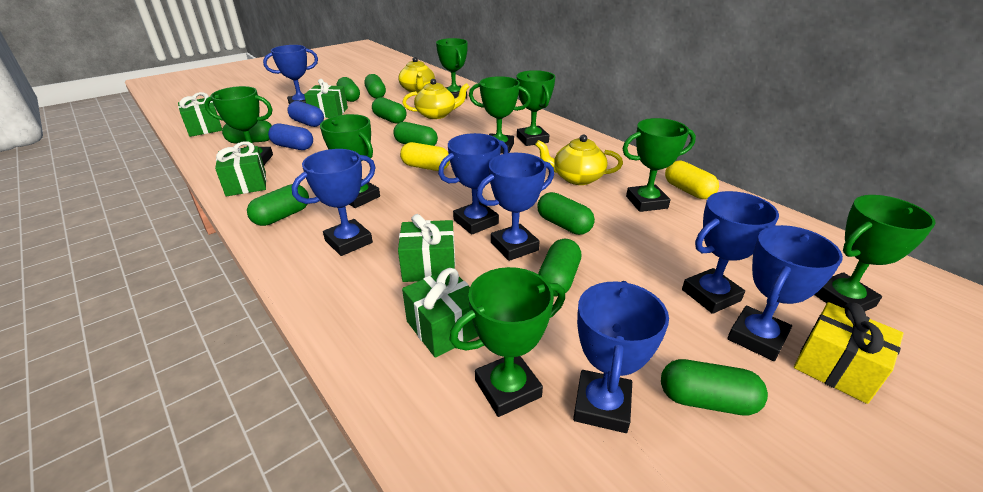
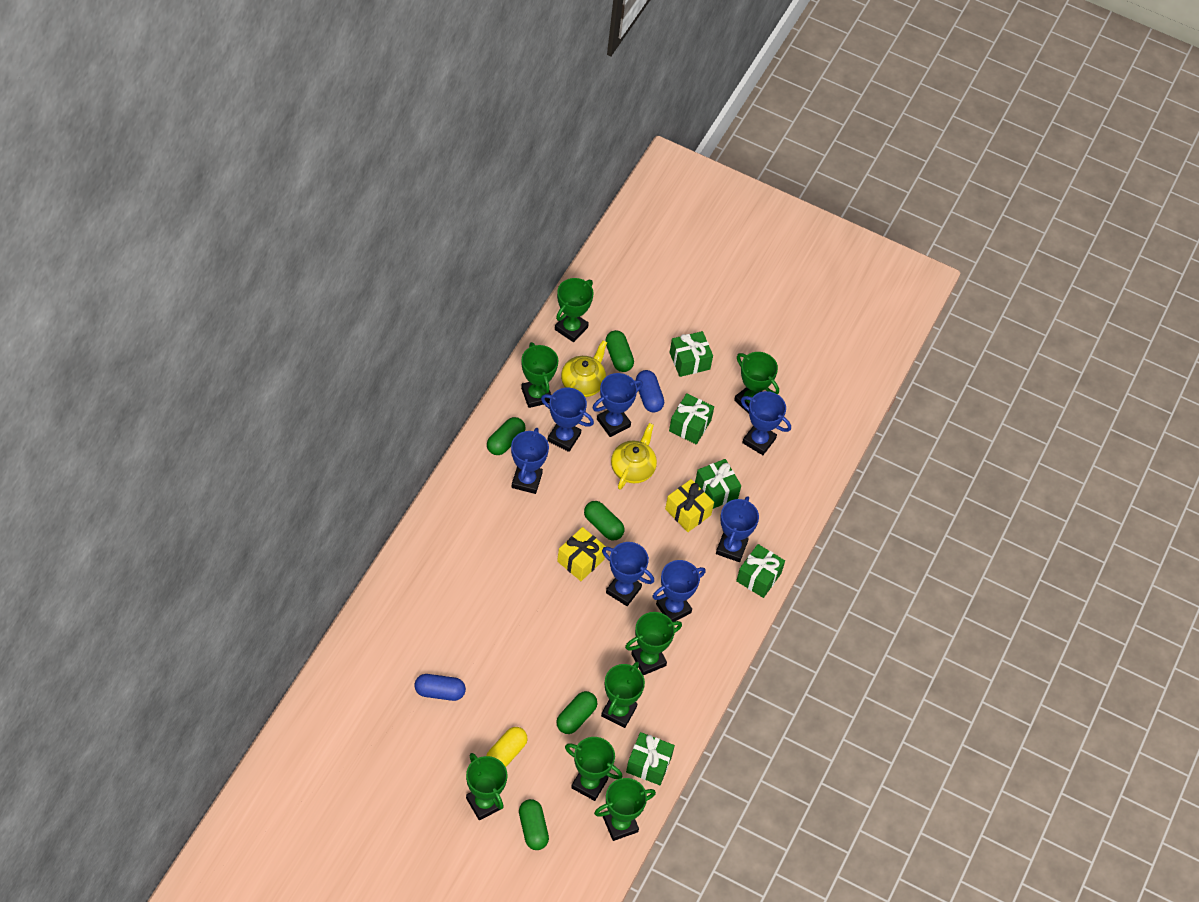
green capsule: [222,120,272,144] [247,184,309,226] [337,77,360,102] [364,74,386,99] [372,97,407,124] [393,122,438,146] [537,192,595,235] [538,239,581,297] [661,359,768,416] = 9 -> [487,417,526,455] [519,799,549,850] [556,691,597,734] [584,501,624,541] [605,330,634,372] = 5
yellow capsule: [400,142,450,171] [665,160,719,199] = 2 -> [486,727,528,767] = 1
yellow gift: [794,302,904,404] = 1 -> [557,527,606,581] [665,479,714,532] = 2
yellow teapot: [399,57,435,93] [402,79,469,119] [535,134,623,185] = 3 -> [561,340,607,397] [611,423,657,489] = 2

